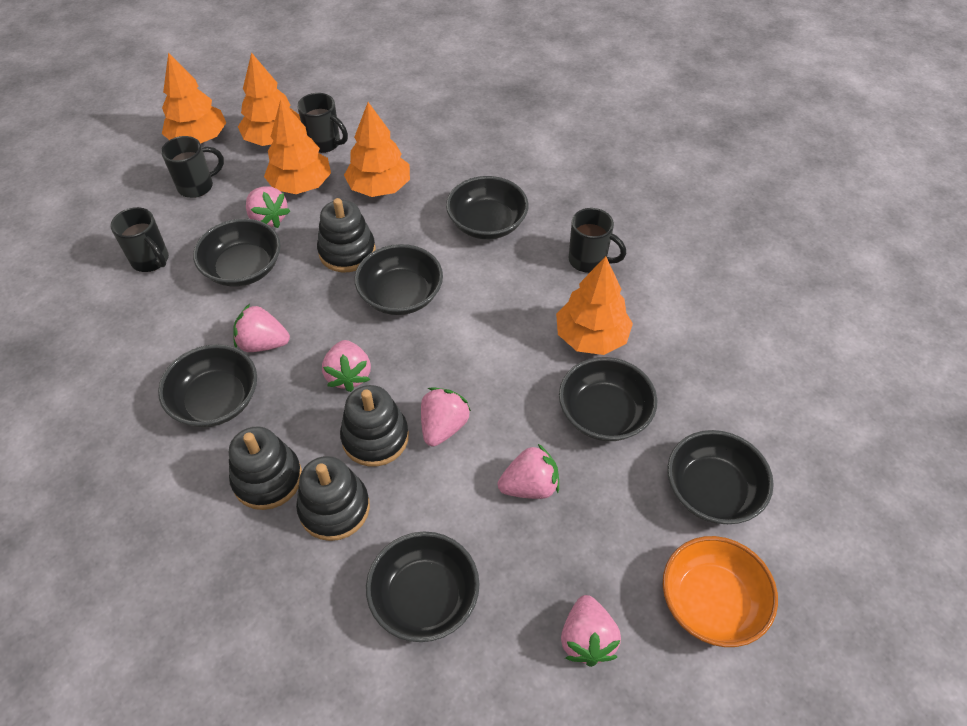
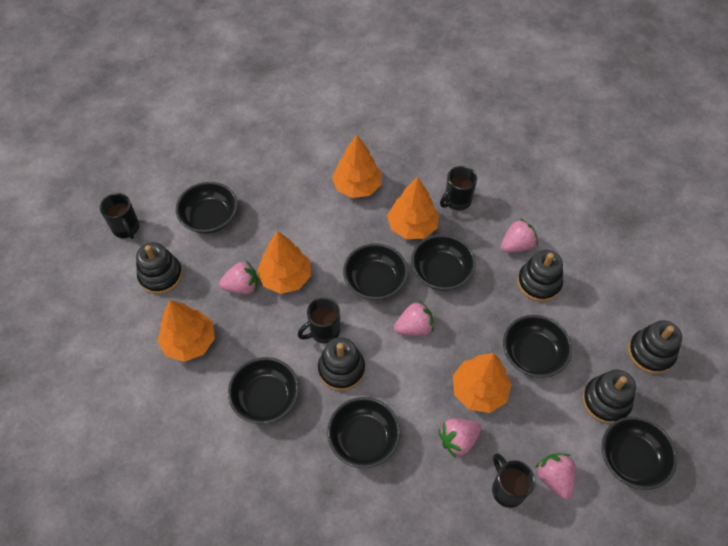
black stacking toy: [229,427,302,510] [296,456,370,541] [317,198,376,272] [340,385,409,466] = 4 -> [136,242,183,294] [318,337,365,391] [517,250,563,302] [582,370,636,424] [628,320,682,374] = 5
orange bowl: [663,536,778,647] = 1 -> none = 0
pink strawberry: [233,304,290,352] [246,186,290,228] [322,340,371,392] [421,387,471,446] [498,444,559,499] [561,595,621,667] = 6 -> [219,261,258,295] [394,301,434,336] [438,419,481,458] [501,218,538,253] [535,454,575,500] = 5

